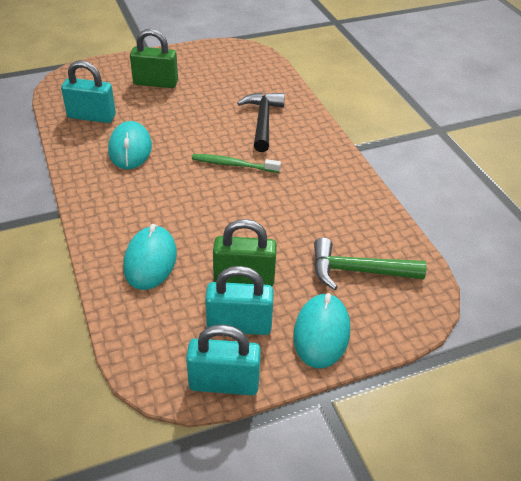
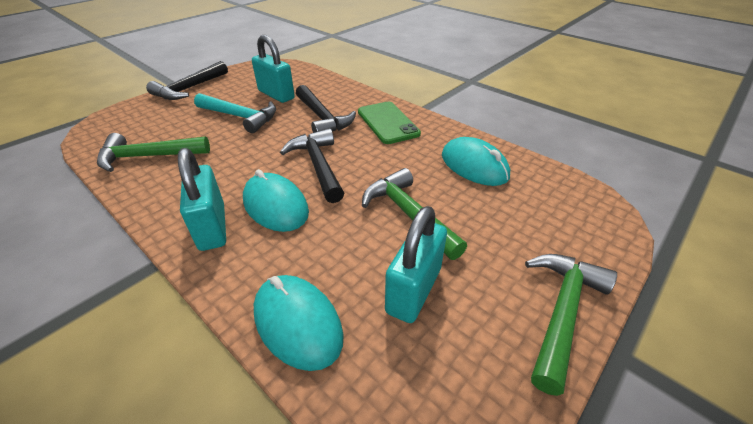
black hammer: [237,92,285,152] = 1 -> [146,61,228,100] [280,128,344,203] [296,85,356,133] = 3
green hammer: [314,238,427,290] = 1 -> [97,133,210,172] [362,168,467,260] [525,254,617,396] = 3
green padlock: [130,29,178,88] [213,219,277,286] = 2 -> none = 0
green phone: none = 0 -> [358,102,421,144] = 1
green toothbrush: [192,154,281,173] = 1 -> none = 0
turquoise hammer: none = 0 -> [194,93,276,133] = 1

